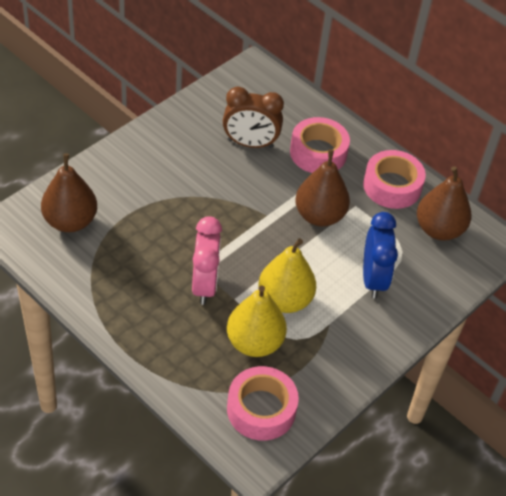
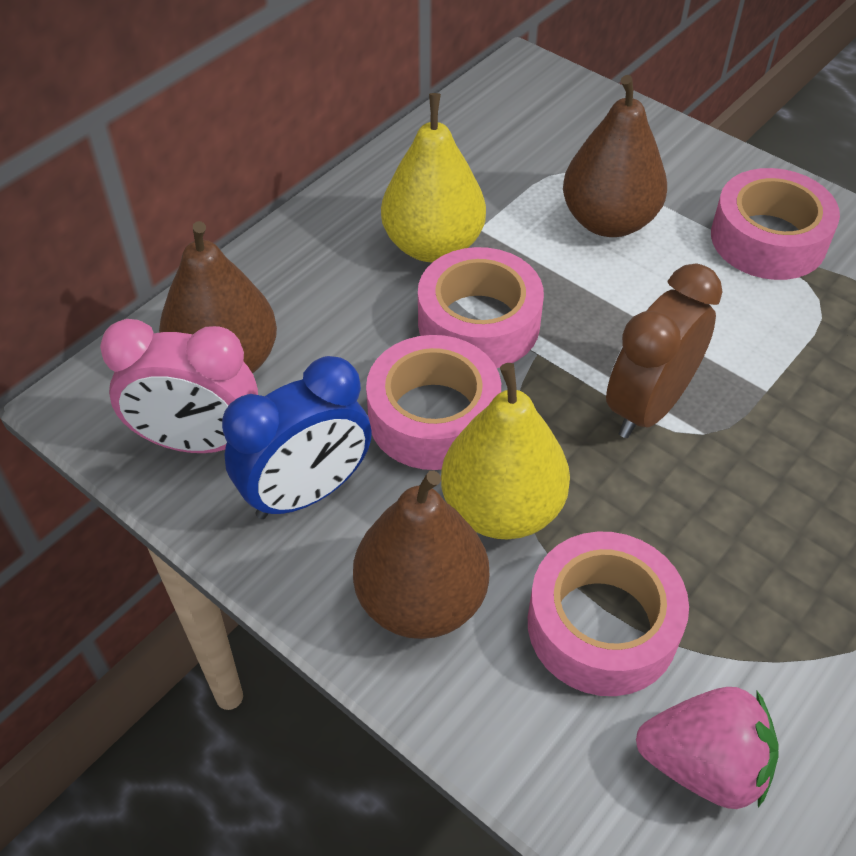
pink strawberry: none = 0 -> [636,687,779,809] = 1
pink tape: [227,366,299,441] [290,117,350,173] [363,150,426,209] = 3 -> [366,335,501,470] [418,247,544,368] [528,531,689,696] [711,168,840,280] = 4

